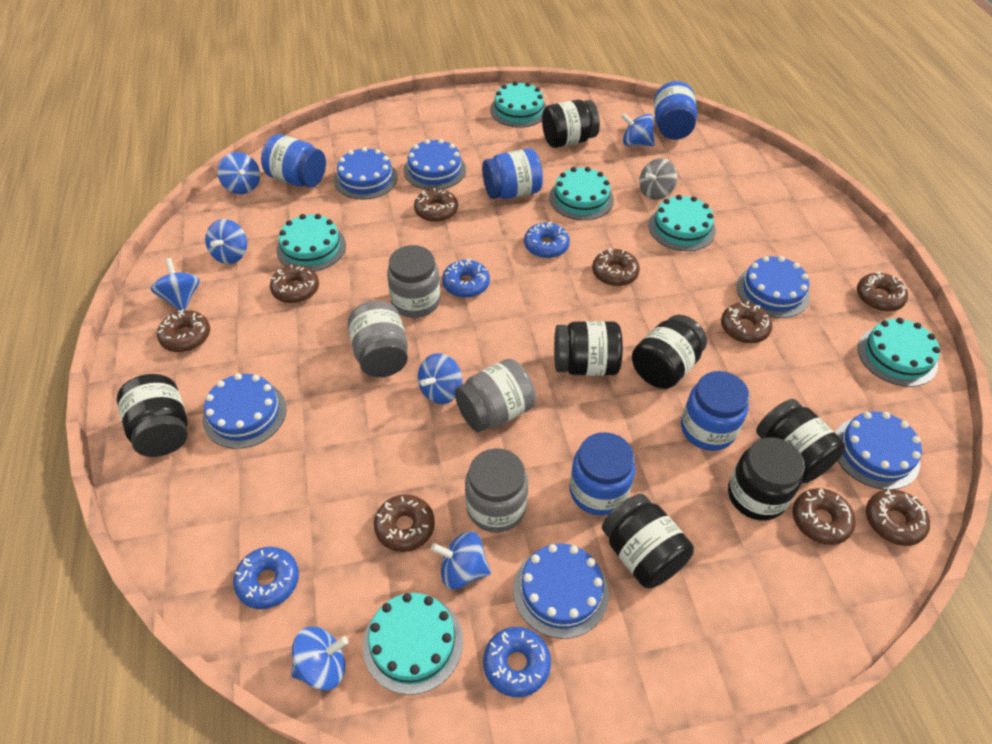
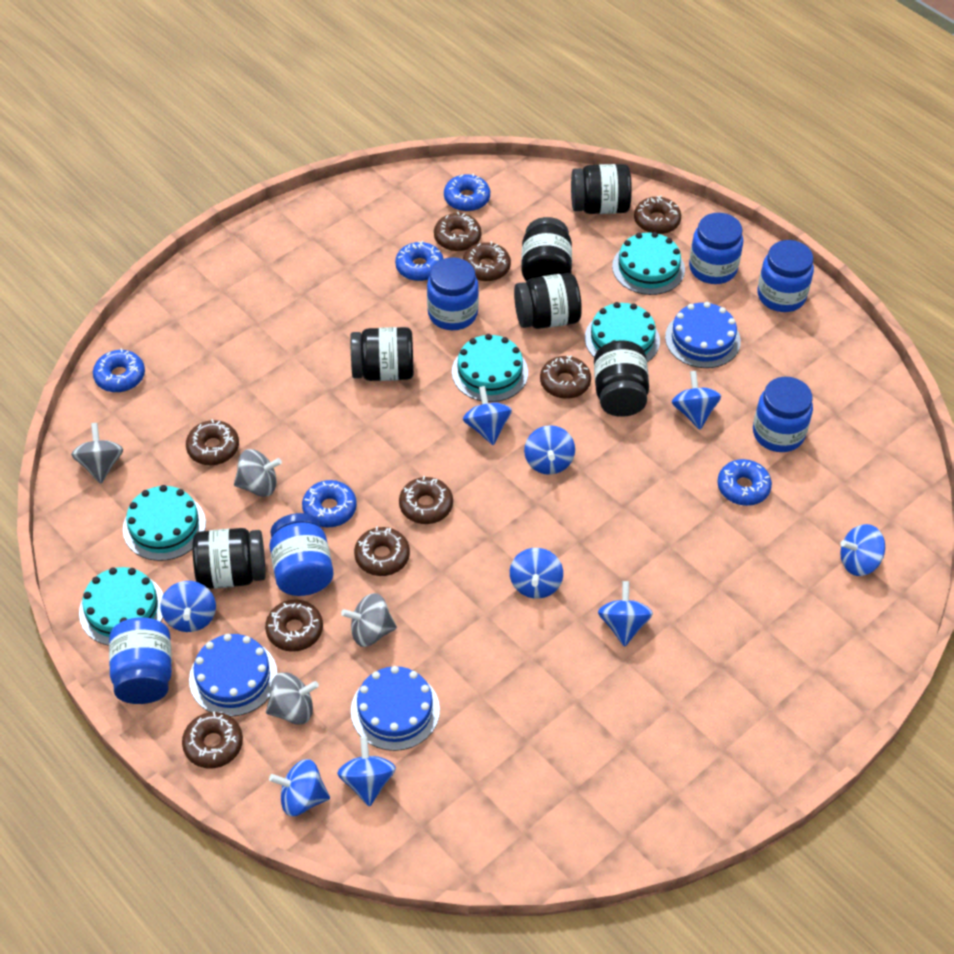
black jar: [117,374,188,457] [542,100,600,148] [554,321,623,376] [602,494,694,588] [632,315,707,389] [728,437,805,521] [756,399,845,483] = 7 -> [192,528,266,589] [350,327,414,381] [514,273,582,329] [521,217,572,281] [571,164,632,214] [594,340,649,417] = 6
blue cake: [203,373,287,449] [334,147,397,200] [404,139,466,190] [513,544,609,639] [736,256,810,318] [835,411,922,490] = 6 -> [189,634,278,717] [351,666,440,751] [665,302,741,368] = 3
blue donut: [233,547,299,609] [442,258,490,298] [483,627,551,697] [524,221,570,258] = 4 -> [93,348,145,392] [302,480,357,527] [395,241,443,281] [444,174,490,211] [717,459,772,506] = 5
blue jar: [261,134,326,188] [482,148,543,199] [569,432,635,515] [654,81,697,140] [681,371,750,451] = 5 -> [109,617,172,704] [270,513,333,596] [427,257,479,330] [689,213,743,284] [753,377,813,452] [757,240,814,312] = 6
blue spinning top: [151,258,200,311] [205,219,247,264] [217,152,260,194] [291,627,349,690] [418,353,462,404] [431,531,491,590] [621,113,655,146] = 7 -> [161,581,216,632] [269,759,330,816] [337,737,396,807] [463,386,512,445] [510,548,563,599] [524,425,575,475] [598,581,653,647] [672,371,721,430] [840,524,885,576] = 9
grey jar: [348,301,408,377] [387,245,440,318] [455,359,536,432] [465,448,528,533] = 4 -> none = 0
grey spinning top: [639,158,677,200] = 1 -> [71,423,123,484] [234,449,282,497] [266,672,319,725] [341,593,397,647] = 4
turquoise cake: [276,214,346,272] [363,593,463,695] [490,81,546,128] [549,167,614,220] [648,195,716,251] [858,318,940,387] = 6 -> [79,567,164,646] [123,485,206,561] [452,334,528,402] [585,302,660,362] [612,232,685,295] = 5

